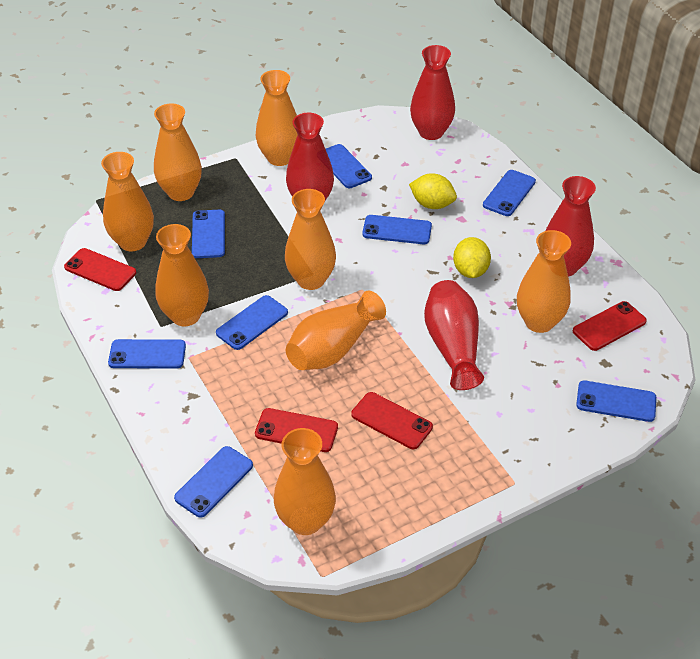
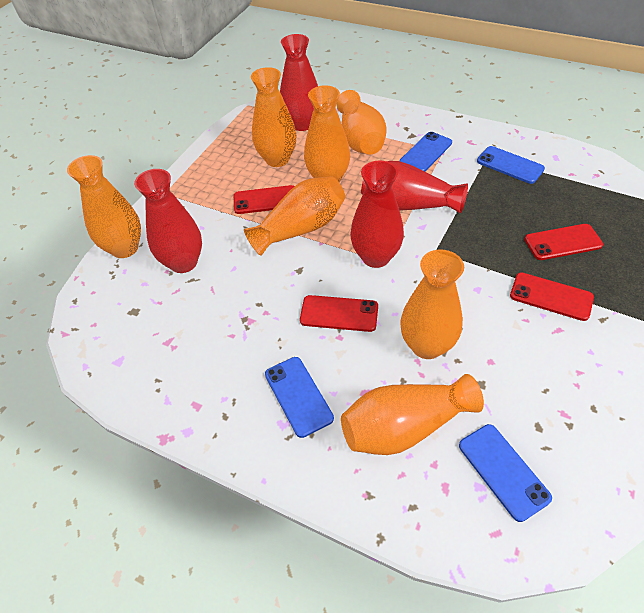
blue phone: [108,339,186,369] [174,446,253,518] [192,210,225,258] [216,295,288,350] [326,144,372,188] [362,215,432,244] [483,170,536,216] [576,380,656,422] = 8 -> [265,357,334,438] [400,132,452,171] [459,424,552,522] [477,146,545,184] = 4
orange vase: [101,152,154,251] [154,103,202,201] [155,224,209,326] [256,70,298,166] [274,428,336,535] [285,189,336,290] [286,291,386,370] [517,230,571,333] = 8 -> [67,155,141,258] [244,176,345,256] [251,67,296,167] [304,85,350,182] [336,90,386,155] [341,374,484,455] [400,250,464,359] = 7
yellow lemon: [409,173,457,209] [453,237,491,278] = 2 -> none = 0

